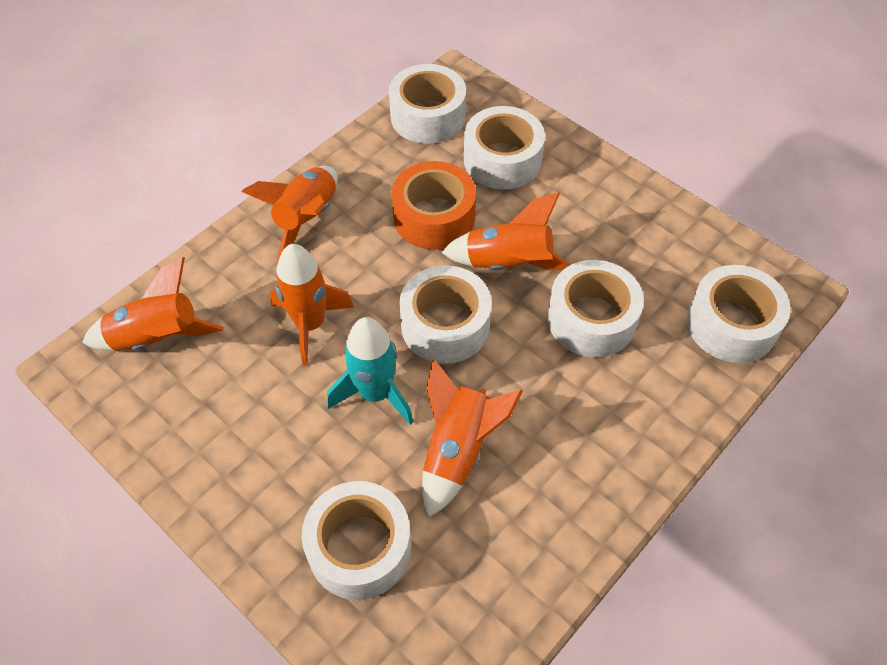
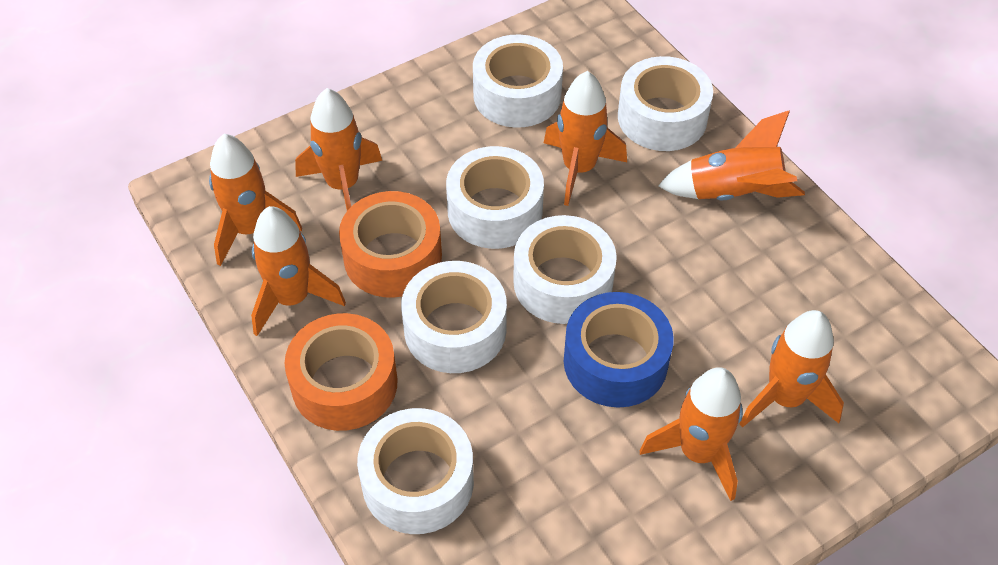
blue tape: none = 0 -> [564,292,674,408] = 1
orange rocket: [82,257,224,351] [242,166,338,261] [270,244,354,365] [422,359,523,517] [441,192,570,270] = 5 -> [209,134,302,266] [251,206,346,336] [295,88,382,211] [544,71,627,206] [640,367,743,501] [658,110,805,201] [739,310,844,428] = 7
orange tape: [392,161,476,250] = 1 -> [285,313,398,431] [339,191,442,298] = 2
turquoise rocket: [327,317,413,425] = 1 -> none = 0

